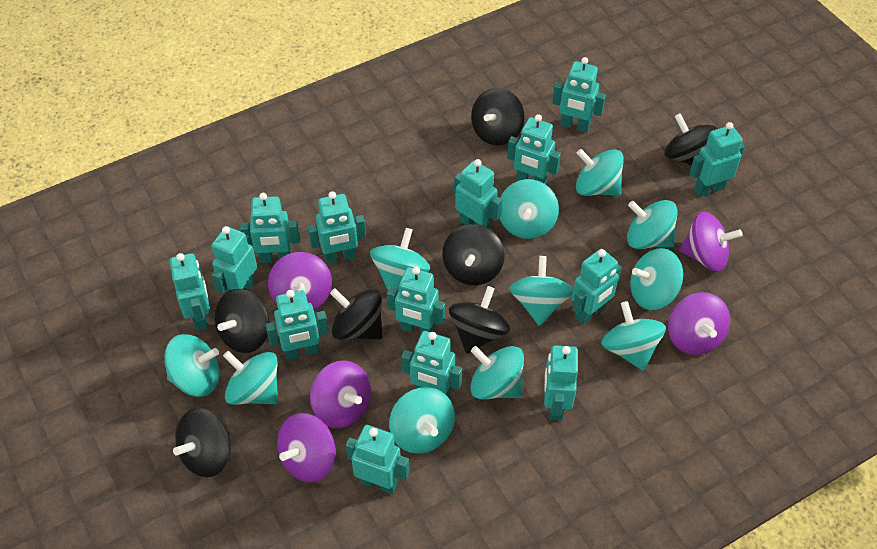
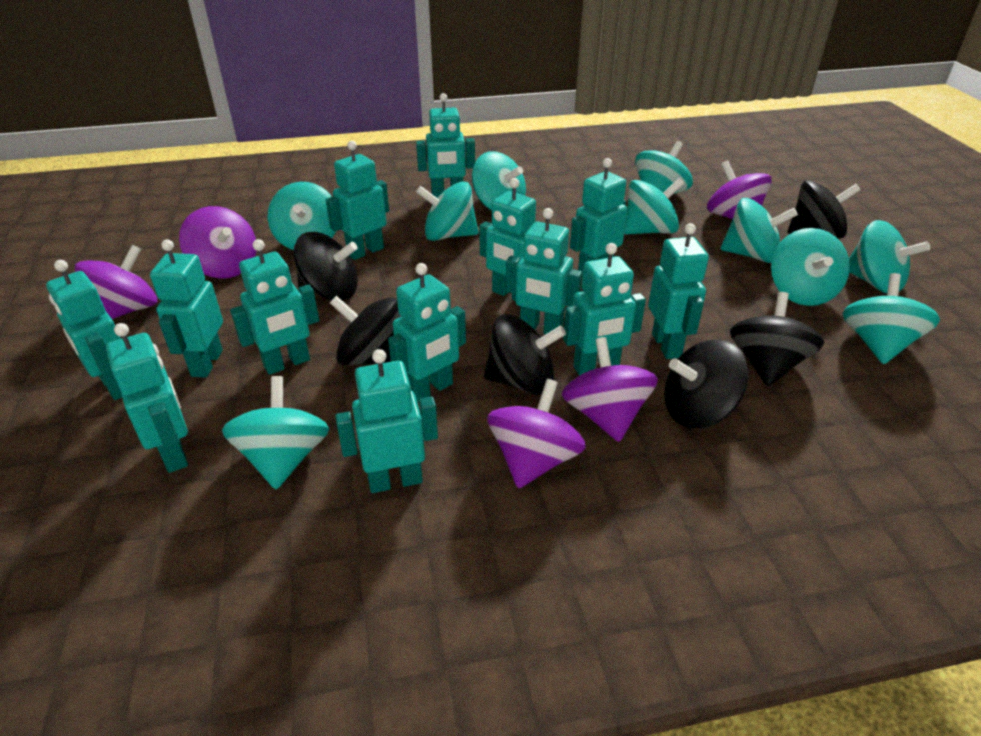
black spinning top: [173,408,231,477] [215,289,270,353] [330,288,382,340] [443,224,504,285] [449,286,510,354] [471,88,524,145] [664,113,718,166] = 7 -> [293,232,358,301] [330,296,401,365] [484,314,566,395] [664,339,749,428] [730,292,824,387] [788,180,860,239] = 6
turquoise robot: [170,253,210,330] [212,226,257,294] [240,193,300,263] [265,290,329,360] [308,191,366,264] [345,425,410,494] [387,267,445,335] [401,331,462,397] [454,159,502,229] [507,114,561,184] [544,345,578,420] [552,57,606,133] [572,249,622,324] [689,122,745,197] = 14 -> [46,260,122,400] [106,323,188,473] [150,239,223,378] [230,239,319,375] [326,141,389,260] [335,349,438,493] [388,263,466,403] [416,93,475,198] [479,178,536,301] [506,208,582,334] [563,243,646,376] [570,158,628,276] [648,223,709,359] = 13
turquoise spinning top: [164,334,220,397] [223,351,278,405] [370,228,430,290] [389,387,455,454] [470,346,524,399] [500,179,559,239] [509,256,573,326] [576,149,624,196] [601,301,666,371] [627,200,677,249] [630,248,683,310] = 11 -> [222,376,329,489] [268,182,336,250] [416,182,479,241] [472,152,526,211] [624,178,685,234] [635,141,693,194] [721,198,798,263] [771,228,850,306] [843,273,940,364] [849,220,930,294] = 10

